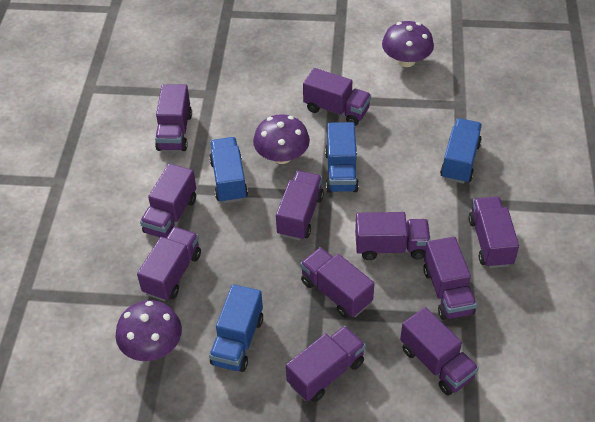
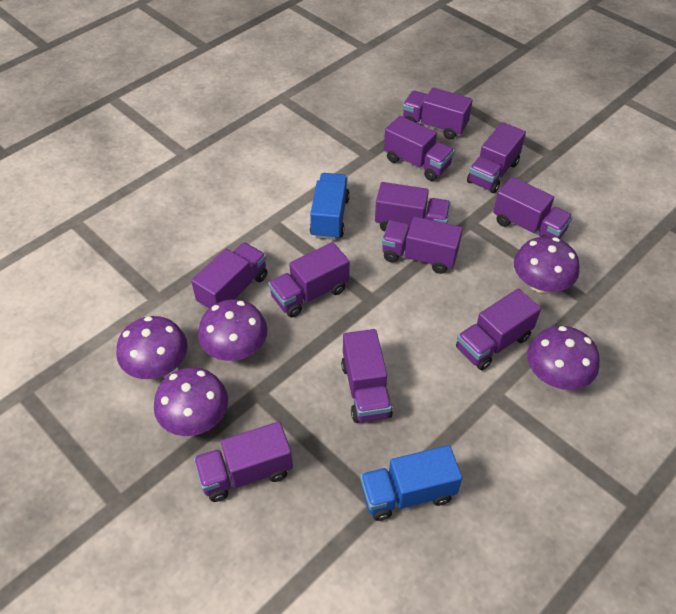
blue truck: [209,137,248,203] [209,284,263,372] [325,122,359,193] [440,118,482,184] = 4 -> [310,173,350,240] [360,445,462,521] = 2
purple mushroom: [115,300,182,361] [253,114,310,164] [382,21,434,67] = 3 -> [116,316,188,379] [154,367,228,436] [198,299,267,361] [514,236,579,293] [527,326,600,390] = 5

